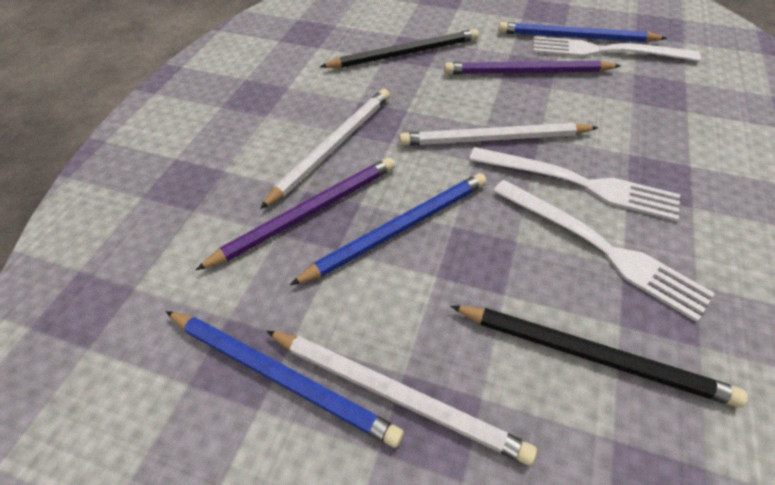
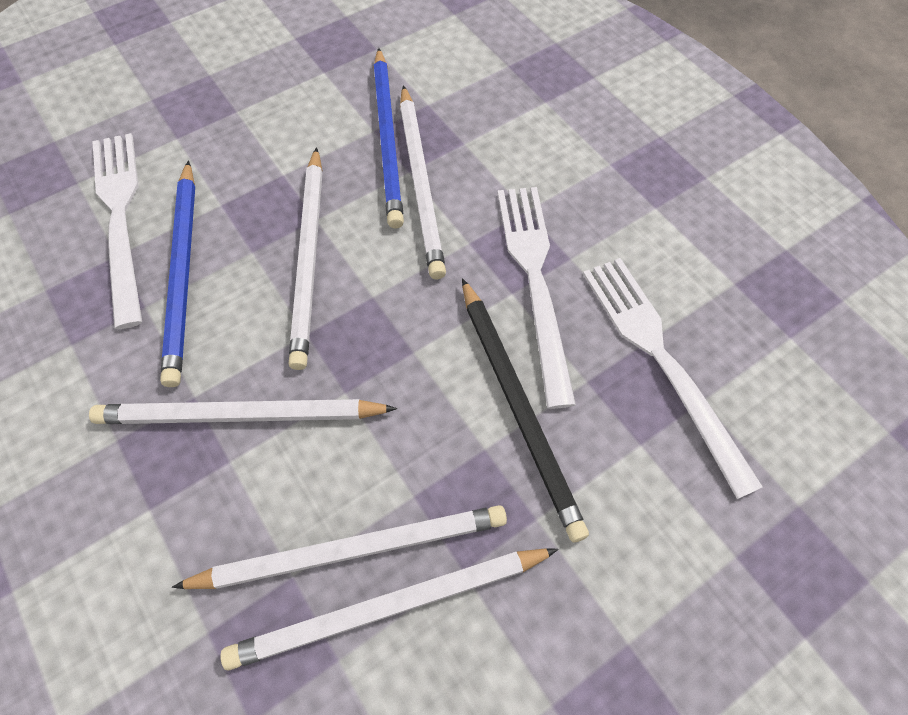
black pencil: [320,29,479,68] [450,306,748,408] = 2 -> [462,278,589,542] = 1
blue pencil: [166,311,404,448] [290,173,487,285] [498,22,667,43] = 3 -> [160,160,195,387] [374,48,404,229] = 2
purple pencil: [195,157,395,270] [444,60,620,74] = 2 -> none = 0
white pencil: [260,89,390,209] [266,331,537,465] [399,123,599,146] = 3 -> [89,399,397,424] [172,505,507,589] [220,548,559,671] [289,147,322,370] [400,85,446,279] = 5

